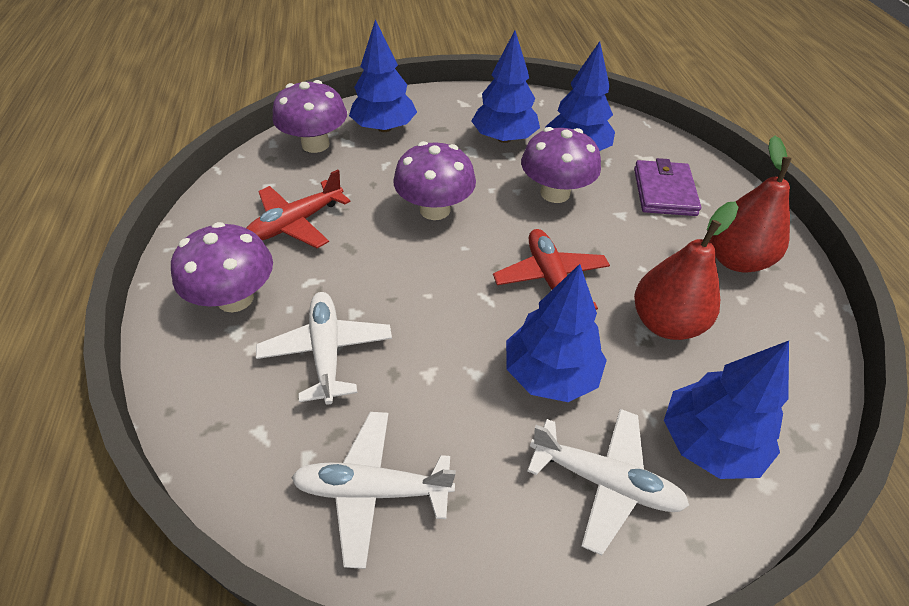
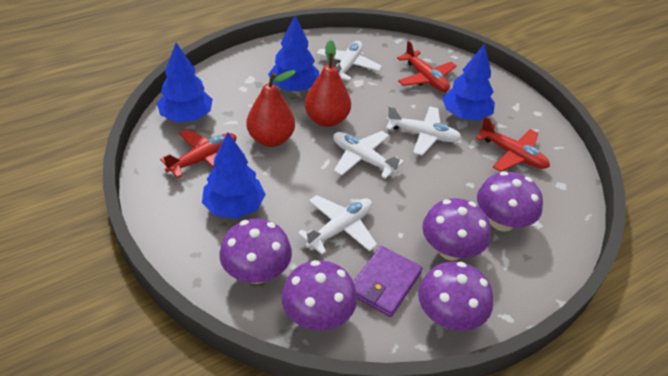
blue tree: [349,20,417,132] [472,31,540,143] [506,264,607,402] [545,41,615,151] [664,341,789,479] = 5 -> [157,43,213,122] [202,133,266,219] [268,16,319,91] [442,44,495,120] = 4
purple mushroom: [171,222,273,312] [272,80,347,153] [393,141,476,220] [521,127,601,203] = 4 -> [219,219,292,284] [281,260,357,330] [418,262,493,331] [422,198,491,261] [477,171,543,232] = 5
red plane: [246,170,351,248] [493,229,610,310] = 2 -> [160,129,236,178] [397,41,457,92] [476,116,550,172] = 3
white plane: [256,292,392,405] [291,412,456,569] [527,409,689,555] = 3 -> [298,195,377,255] [316,41,382,81] [333,131,404,179] [386,106,462,155] = 4

